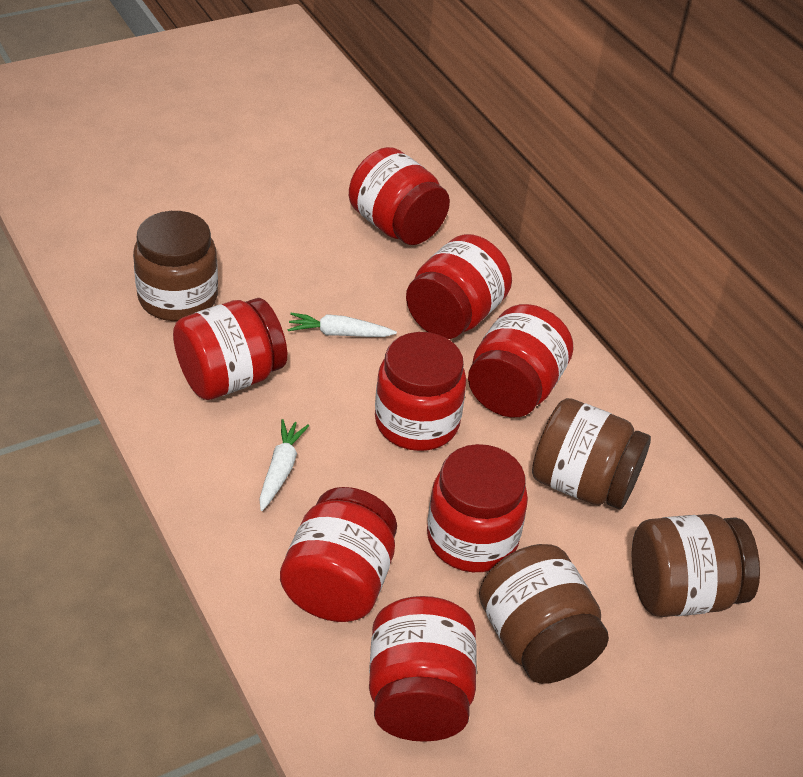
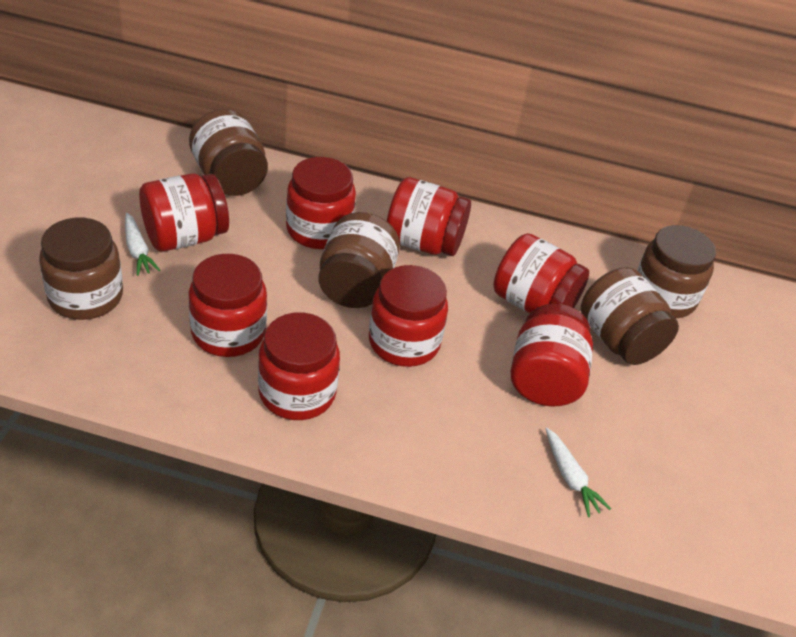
brown jar: [133,211,218,321] [479,544,609,684] [532,398,651,509] [632,514,760,617] = 4 -> [39,218,123,320] [189,109,268,196] [318,212,400,308] [581,267,679,365] [637,225,716,318] = 5

